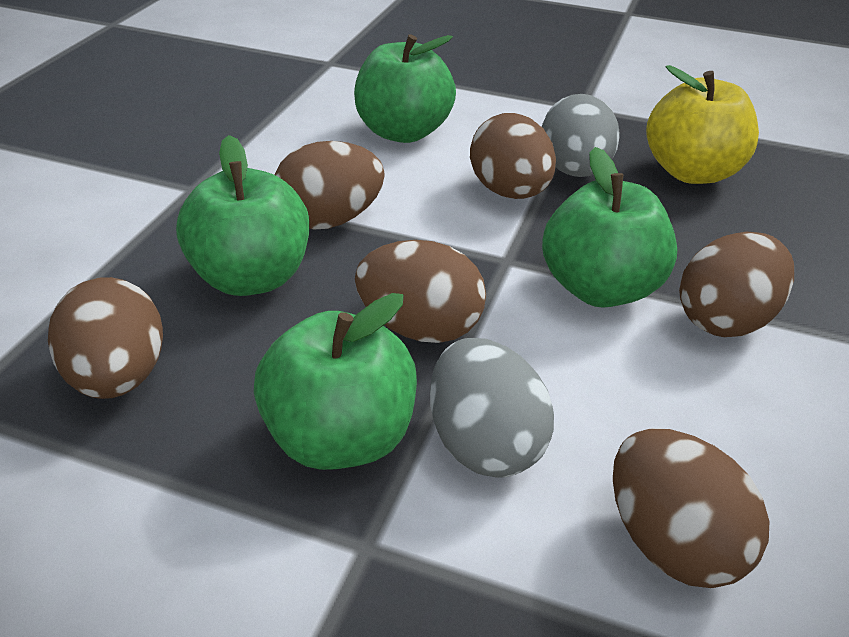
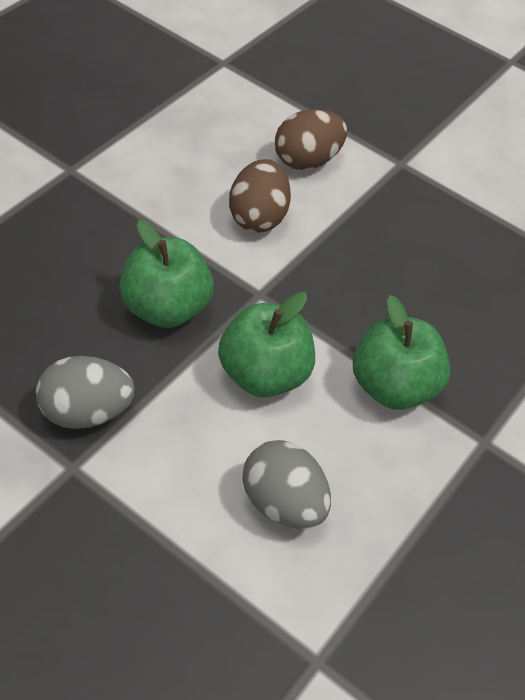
brown egg: [48,277,163,399] [274,141,385,230] [355,240,486,343] [470,113,556,199] [613,428,770,588] [679,232,794,337] = 6 -> [229,159,291,233] [275,109,347,170] = 2
green apple: [176,135,309,296] [254,293,417,470] [354,34,456,143] [542,147,677,308] = 4 -> [119,220,214,328] [218,292,315,397] [353,295,450,410] = 3
yellow apple: [646,65,759,184] = 1 -> none = 0

